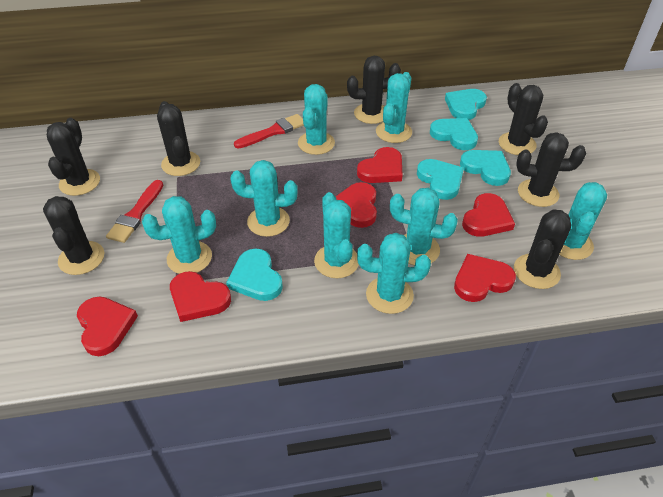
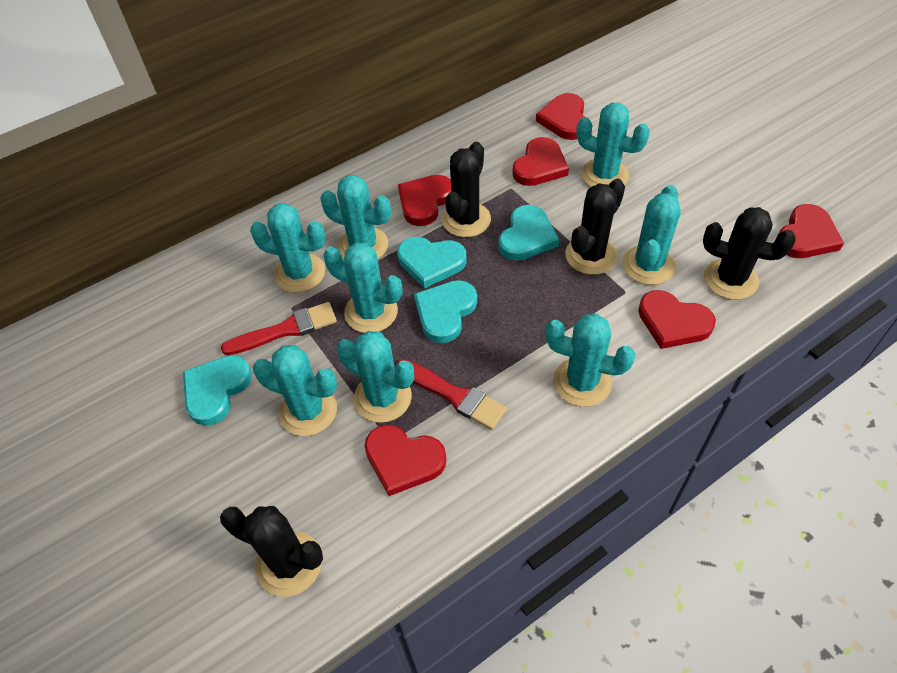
black cactus: [43,196,104,275] [47,118,100,196] [157,101,200,176] [347,56,401,124] [499,83,548,155] [514,209,571,289] [516,132,586,207] = 7 -> [220,506,323,597] [442,142,491,237] [565,178,625,275] [703,207,796,300] = 4
turquoise heart: [226,249,283,301] [417,159,464,200] [430,118,478,150] [445,89,487,120] [460,150,511,186] = 5 -> [183,355,252,426] [397,237,467,289] [414,280,477,343] [498,205,559,261] = 4

